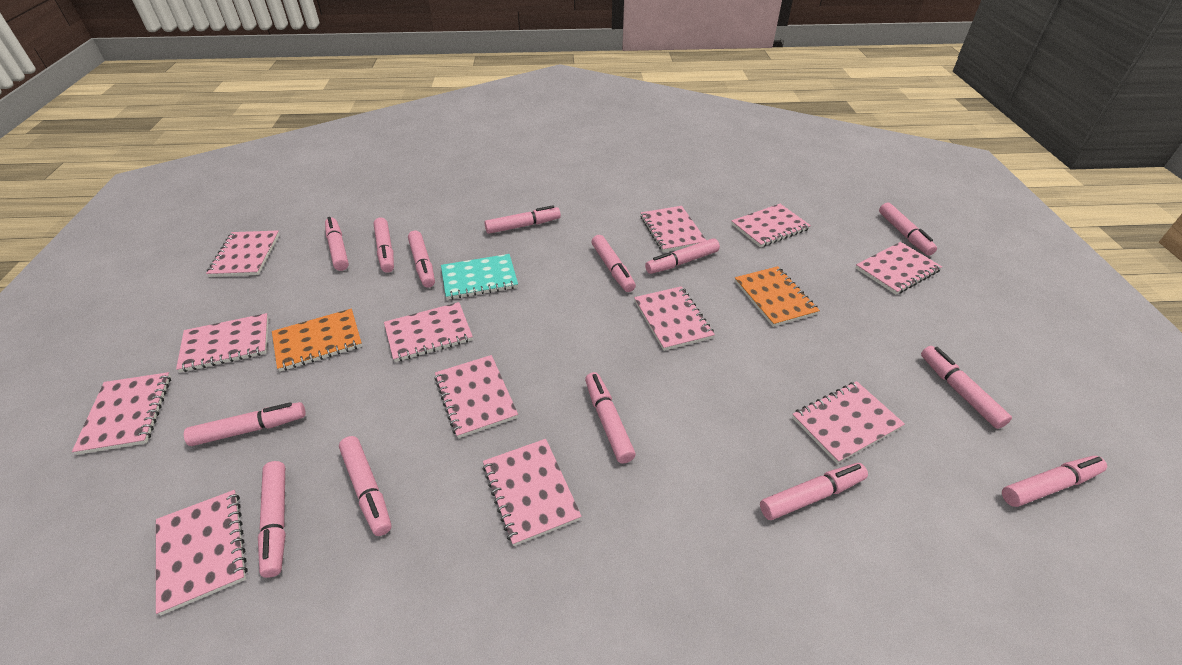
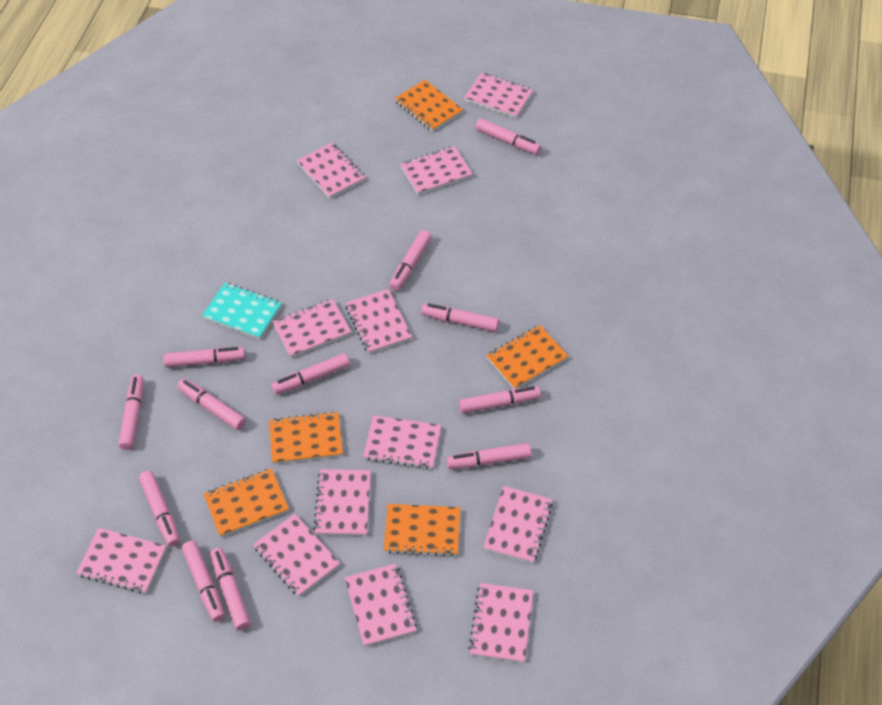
orange notebook: [272,309,362,372] [735,266,820,327] = 2 -> [204,468,289,537] [269,411,343,464] [384,504,460,557] [394,80,463,131] [486,325,568,389] = 5
pink marker: [184,402,306,446] [258,461,286,578] [325,217,349,271] [339,436,392,536] [374,218,394,273] [408,231,435,288] [484,205,561,234] [585,372,636,463] [592,235,636,292] [645,238,720,274] [760,463,868,520] [879,203,937,256] [921,346,1012,429] [1002,456,1107,507] = 14 -> [119,375,144,450] [139,471,180,547] [163,347,245,367] [177,379,246,430] [182,541,225,622] [210,548,251,631] [271,353,350,394] [389,230,432,291] [421,303,499,332] [446,443,531,469] [459,386,541,414] [475,118,541,155] = 12

